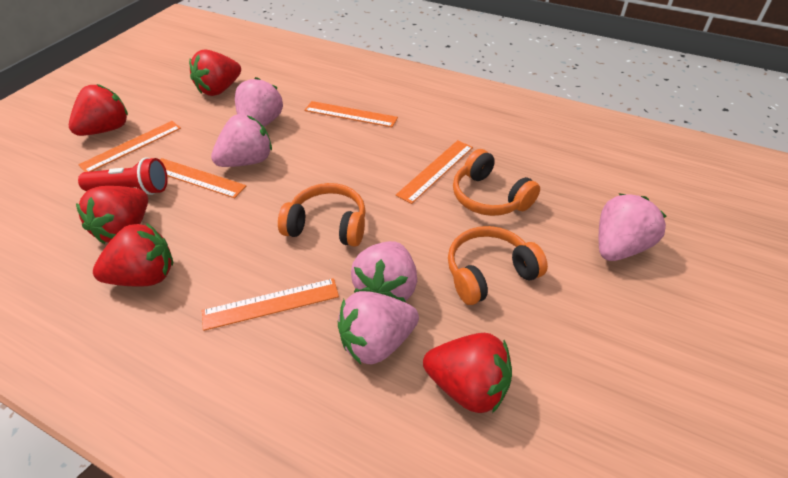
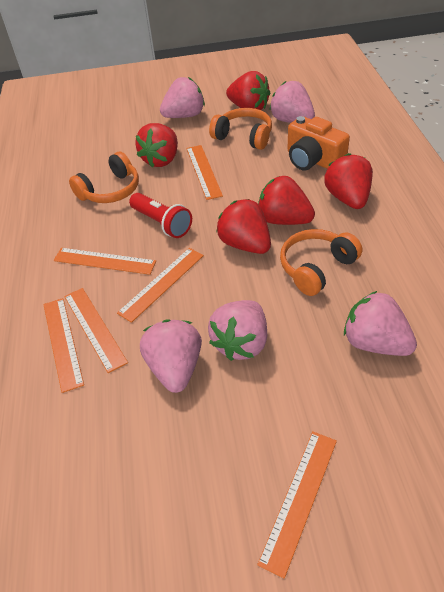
orange camera: none = 0 -> [288,116,350,170] = 1
orange ruler: [78,121,181,172] [160,158,246,198] [202,278,339,331] [304,101,398,127] [396,140,473,204] = 5 -> [43,298,84,393] [53,248,156,275] [64,288,128,373] [117,248,204,323] [186,145,223,200] [257,431,337,578] = 6

